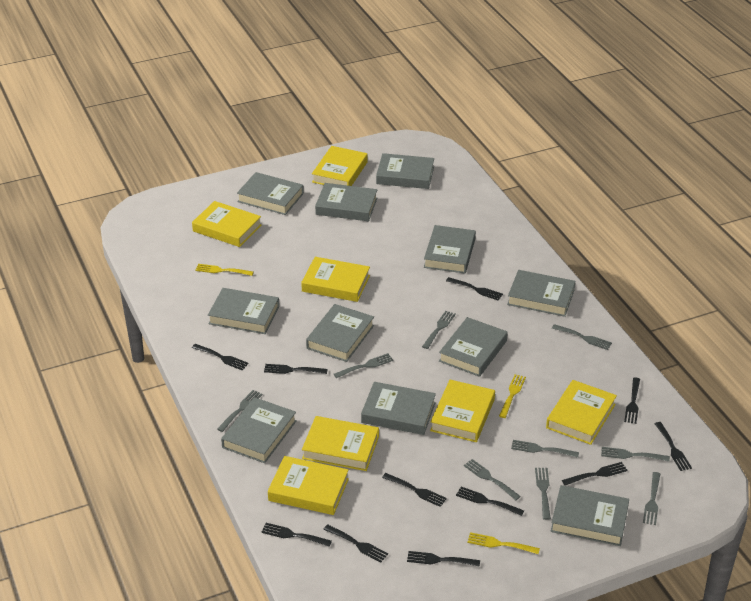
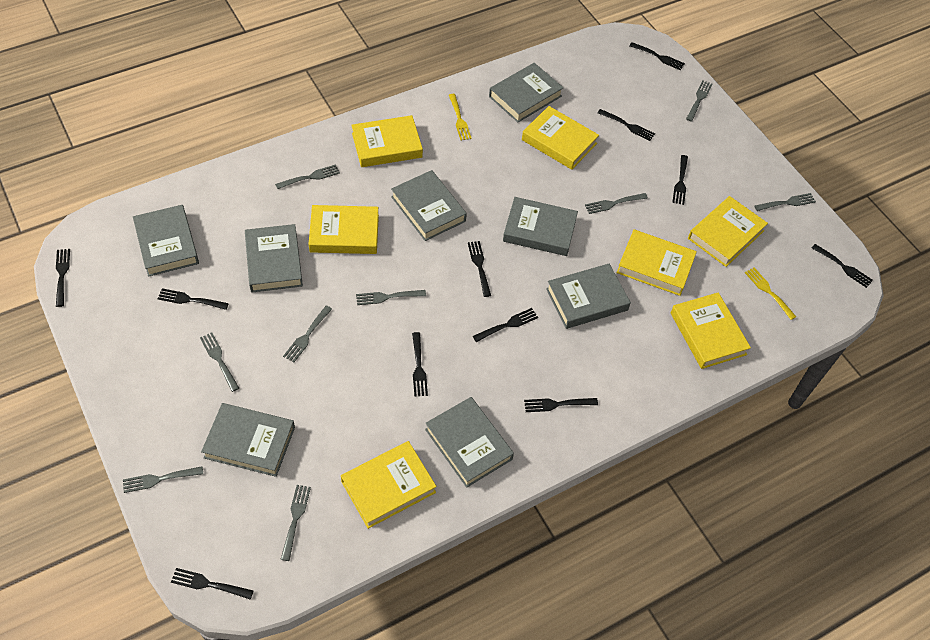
grey book: [208,288,279,334] [221,397,296,463] [237,172,304,215] [306,304,374,362] [315,183,377,221] [361,382,436,435] [376,153,434,189] [424,225,476,273] [439,317,508,377] [507,270,575,317] [551,485,629,546] = 11 -> [133,205,199,277] [201,403,295,477] [245,224,303,292] [391,170,467,241] [425,397,514,488] [489,63,563,122] [503,197,578,256] [546,264,631,329] = 8
yellow fork: [195,264,254,276] [467,532,540,554] [499,374,526,418] = 3 -> [449,94,472,140] [745,267,796,320] = 2

